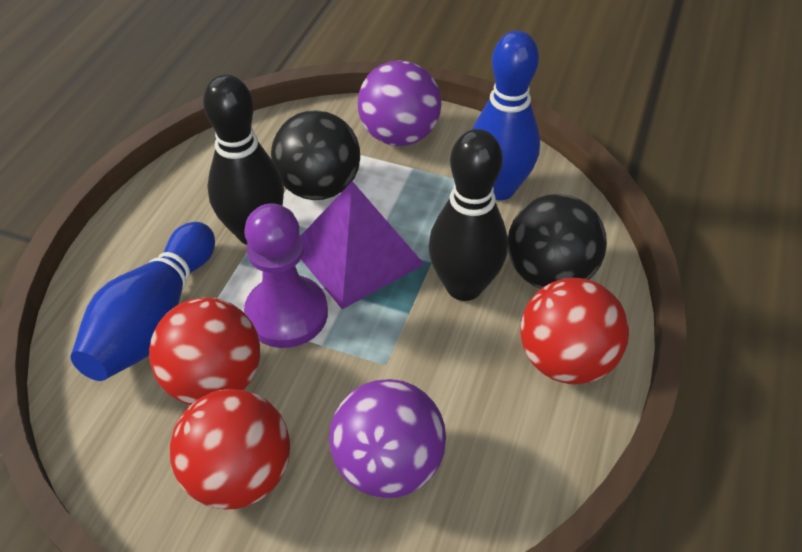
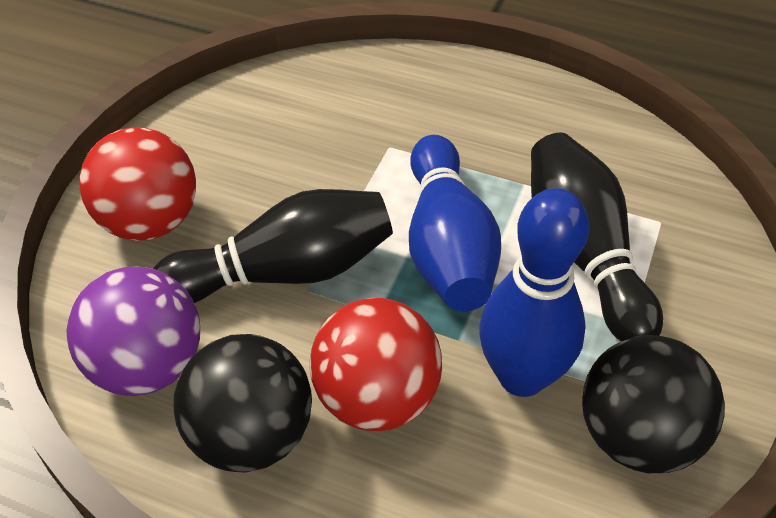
purple ball: [329,379,446,498] [358,60,441,146] = 2 -> [66,266,200,396] = 1
purple pawn: [244,203,328,348] = 1 -> none = 0
purple pyramid: [301,181,425,309] = 1 -> none = 0
red ball: [149,297,260,405] [170,389,290,510] [521,278,629,384] = 3 -> [80,127,196,241] [310,298,442,431] = 2

